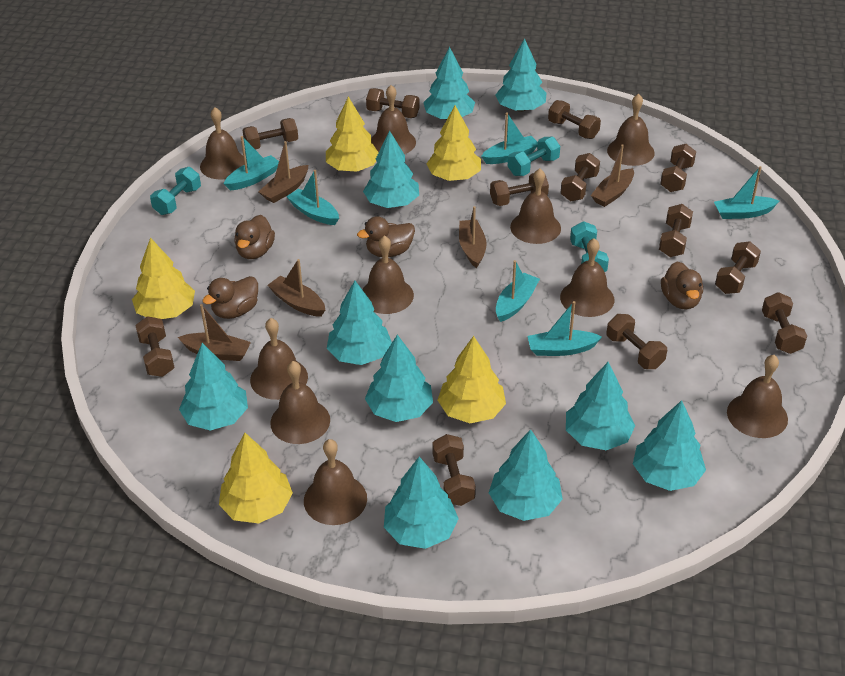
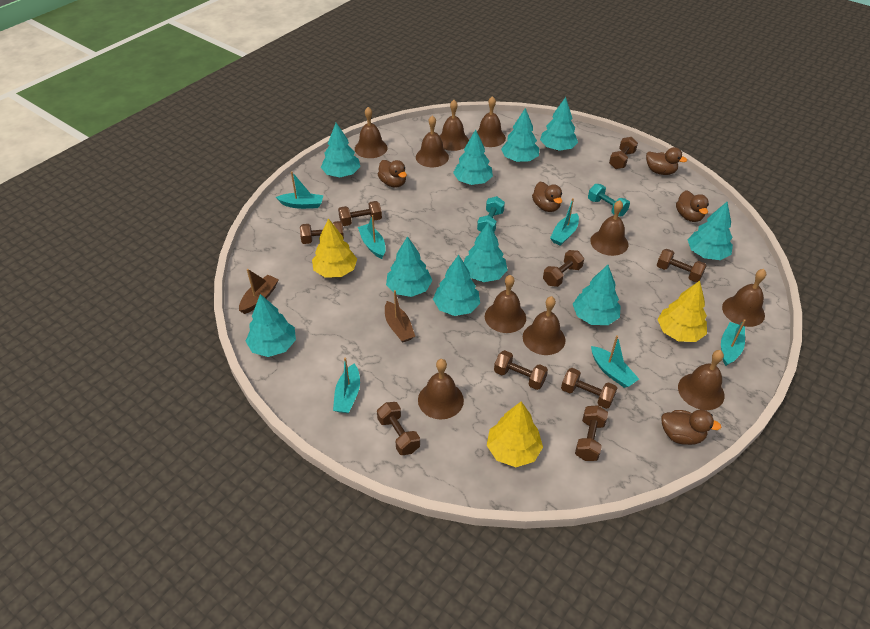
brown boat: [178,304,251,361] [259,141,308,203] [267,259,325,317] [459,206,487,268] [591,144,634,207] = 5 -> [239,269,279,314] [385,290,415,343] = 2
brown duck: [202,276,258,319] [234,215,275,259] [357,216,415,257] [661,262,703,310] = 4 -> [378,160,407,187] [532,182,562,212] [646,147,687,175] [661,409,721,445] [676,190,709,222] = 5
brown dumbbell: [135,316,175,377] [242,118,298,150] [366,88,420,118] [432,434,476,506] [490,173,549,206] [548,100,601,139] [561,153,600,201] [606,314,667,369] [659,204,693,257] [660,144,696,192] [715,241,761,294] [762,292,807,354] = 12 -> [300,221,344,244] [338,201,382,226] [377,402,420,455] [494,350,548,390] [543,250,584,287] [561,368,617,409] [575,405,608,461] [609,137,638,169] [657,249,707,282] = 9
turquoise dumbbell: [150,167,201,215] [508,136,560,176] [570,221,609,272] = 3 -> [477,196,505,232] [588,184,630,216] = 2
yellow tree: [132,237,195,319] [219,433,293,523] [326,97,379,172] [426,106,481,181] [438,336,506,423] = 5 -> [312,218,357,278] [487,401,543,467] [657,281,707,342] = 3

